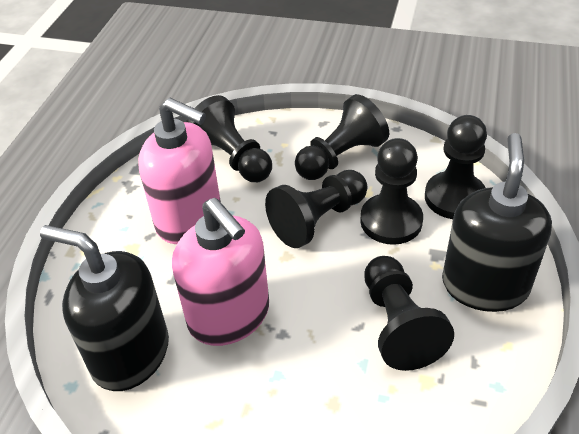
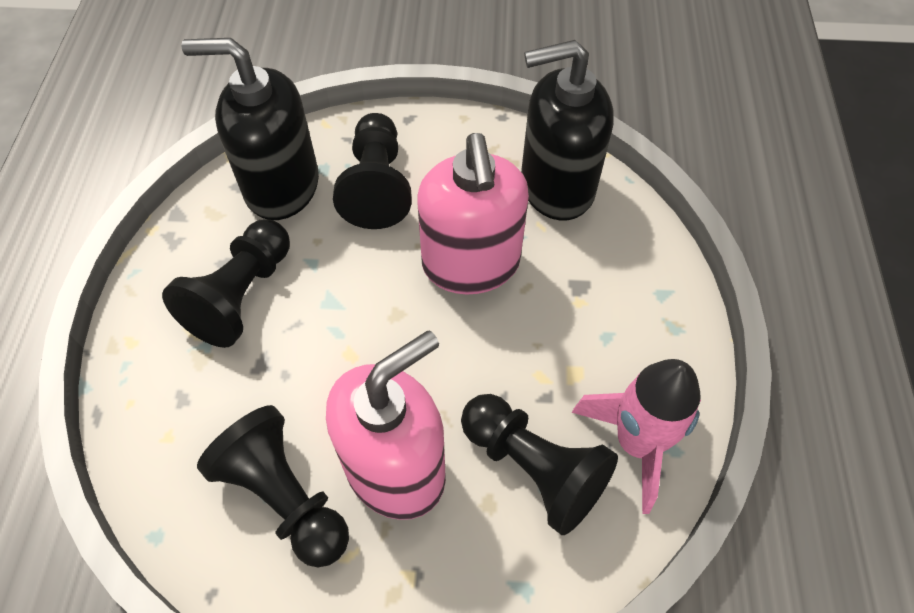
black pawn: [186,95,272,182] [265,170,367,248] [295,94,389,180] [360,138,423,245] [364,256,454,371] [425,115,487,219] = 6 -> [162,219,290,348] [197,405,349,567] [333,113,412,229] [461,394,618,535] = 4
pink rocket: none = 0 -> [572,359,701,514] = 1

